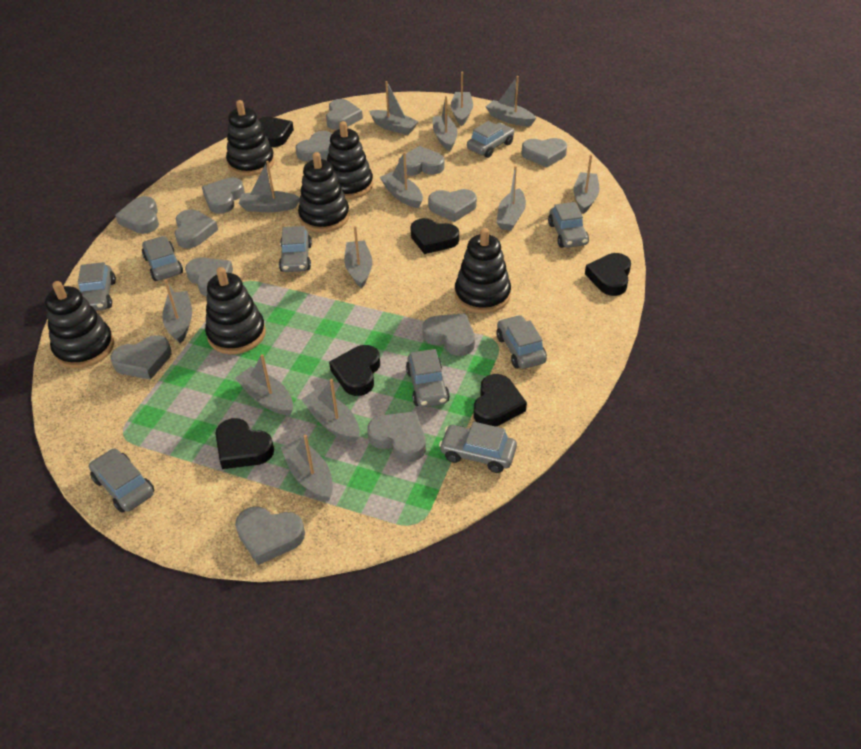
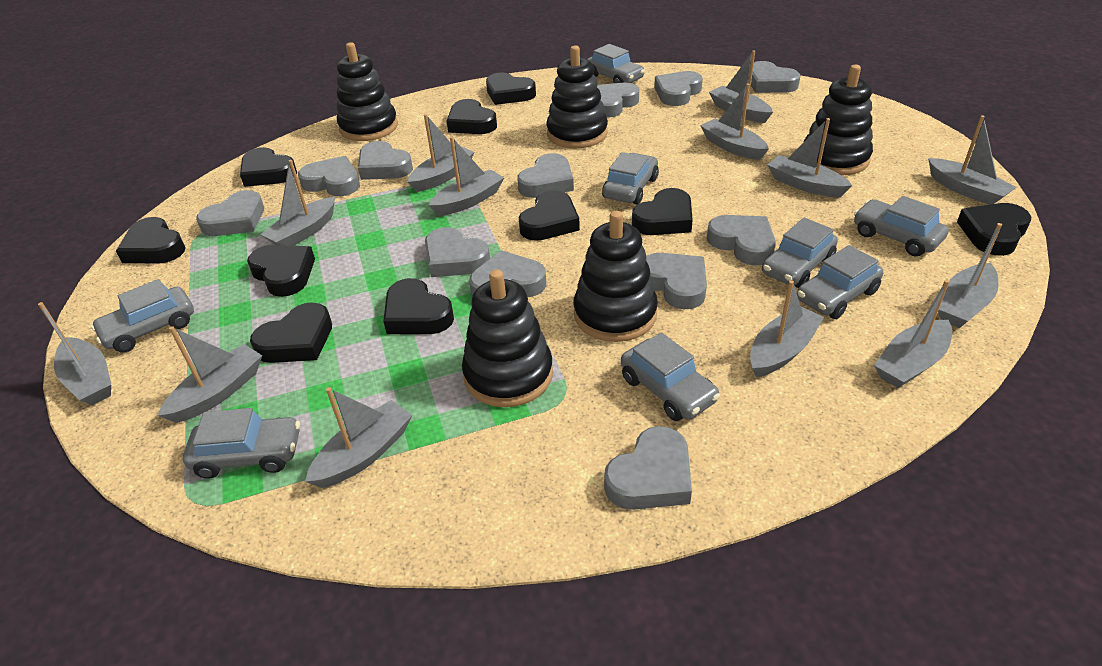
black heart: [215,418,274,469] [258,117,294,147] [329,345,380,396] [410,218,459,254] [473,374,527,427] [585,253,631,296] = 6 -> [116,217,185,263] [240,147,297,187] [247,245,315,297] [250,302,332,363] [383,278,454,334] [447,99,497,134] [486,73,536,105] [519,190,580,241] [632,188,693,235] [957,203,1031,256] = 10
black stacking toy: [45,281,114,368] [205,267,266,354] [226,100,275,176] [298,152,350,232] [327,121,373,199] [455,228,511,314] = 6 -> [337,42,398,141] [462,269,553,407] [546,46,608,149] [574,211,658,342] [803,65,873,175] = 5
grey car: [78,262,116,311] [89,448,155,513] [142,236,183,281] [279,226,312,272] [406,349,450,407] [439,422,517,473] [467,121,514,158] [496,315,547,369] [548,202,589,248] = 9 -> [91,279,194,353] [183,408,300,479] [587,44,645,83] [602,152,659,204] [621,332,720,421] [762,218,838,288] [797,245,883,319] [854,196,949,256] = 8
grey heart: [111,335,172,380] [115,196,159,234] [175,209,218,248] [185,257,233,296] [202,177,245,214] [235,506,305,565] [295,131,332,161] [326,99,363,130] [367,411,426,462] [398,146,444,176] [422,313,475,356] [428,189,477,222] [521,138,567,167] = 13 -> [196,190,264,236] [298,156,360,196] [358,141,413,180] [425,227,490,277] [469,250,546,297] [517,153,574,198] [597,83,639,118] [604,426,692,510] [646,253,707,309] [654,71,703,106] [707,215,776,266] [748,61,800,93] = 12

